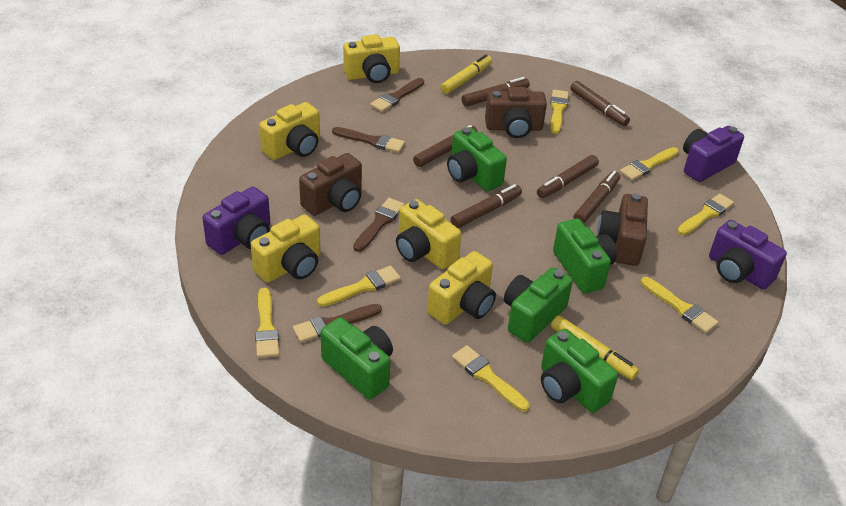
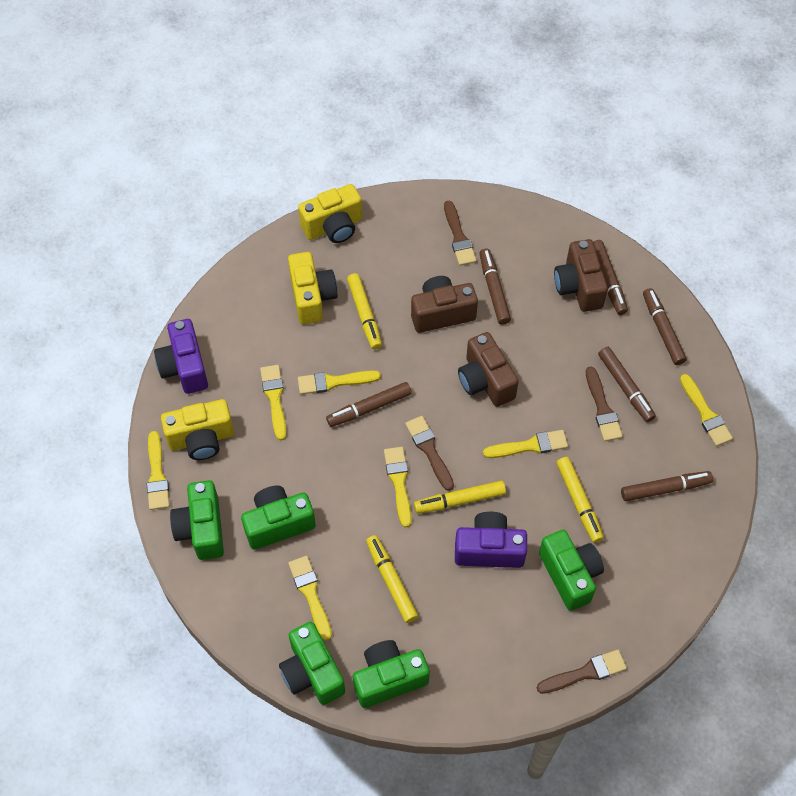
purple camera: [202,187,270,255] [683,126,744,182] [709,220,787,290] = 3 -> [154,319,208,394] [455,512,527,568] = 2
yellow camera: [251,214,321,283] [259,102,320,160] [343,34,400,83] [396,199,461,269] [427,251,496,325] = 5 -> [161,399,234,460] [288,252,338,325] [298,184,362,243] = 3
yellow marker: [440,55,492,94] [551,315,639,380] = 2 -> [347,273,382,350] [366,535,418,623] [414,480,506,514] [556,457,604,543] = 4

